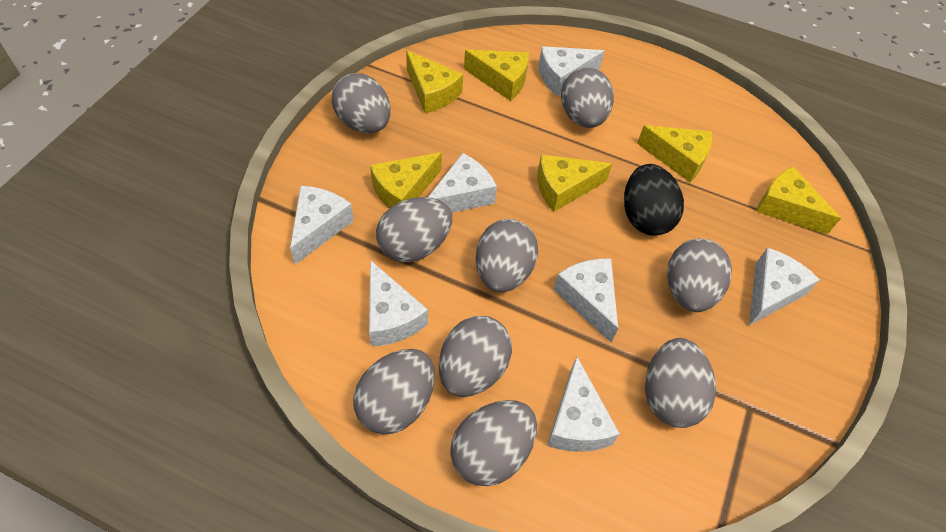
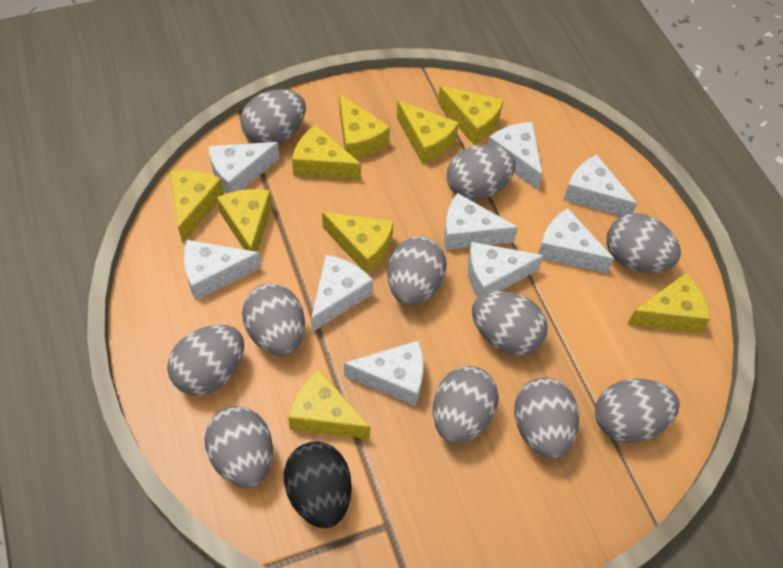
grey egg: [332,73,391,133] [353,349,435,434] [376,197,452,262] [439,316,512,397] [450,400,537,486] [476,219,538,292] [561,67,614,128] [645,338,716,428] [667,239,732,312] = 9 -> [167,325,244,396] [205,406,273,488] [241,89,306,144] [242,284,305,356] [387,236,447,305] [433,366,499,444] [447,145,516,201] [472,291,548,356] [514,377,579,459] [595,379,680,443] [607,213,681,273] = 11
white cheese: [290,186,354,264] [369,260,428,347] [428,153,497,213] [538,46,604,96] [547,357,620,452] [553,259,618,342] [749,248,820,325] = 7 -> [184,240,261,300] [209,142,280,194] [311,255,373,332] [344,341,423,406] [444,193,518,250] [467,242,544,297] [488,122,542,190] [538,208,614,273] [564,155,637,217] = 9
yellow cheese: [370,152,442,209] [406,51,463,113] [464,50,529,101] [537,154,612,212] [637,125,712,182] [756,167,841,235] = 6 -> [170,170,224,243] [217,189,272,252] [288,369,370,439] [292,125,361,180] [322,212,394,274] [339,94,390,159] [397,101,459,165] [438,86,503,145] [627,273,710,333] = 9

